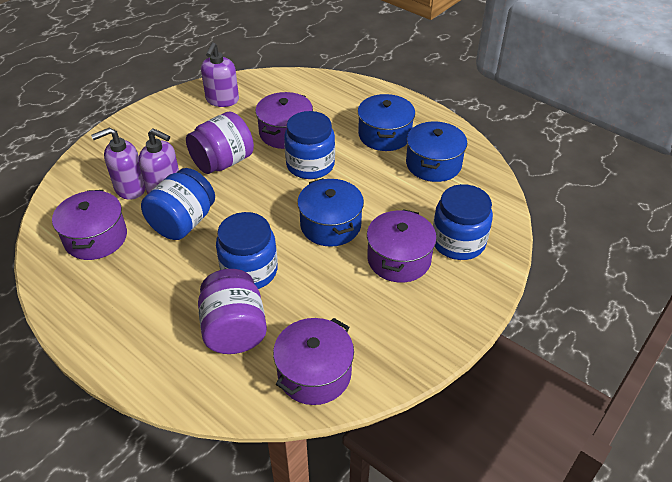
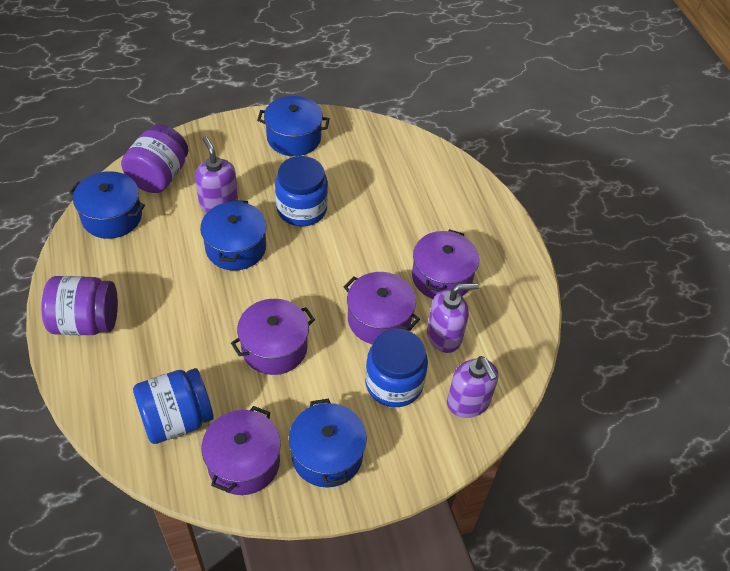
blue jar: [141,168,215,240] [216,212,278,289] [284,111,335,179] [433,184,493,260] = 4 -> [133,368,214,444] [275,156,328,226] [365,329,428,407] = 3
blue pot: [297,178,364,247] [358,94,415,151] [406,122,467,182] = 3 -> [69,171,145,239] [200,200,267,271] [257,96,330,156] [289,398,367,488] = 4

